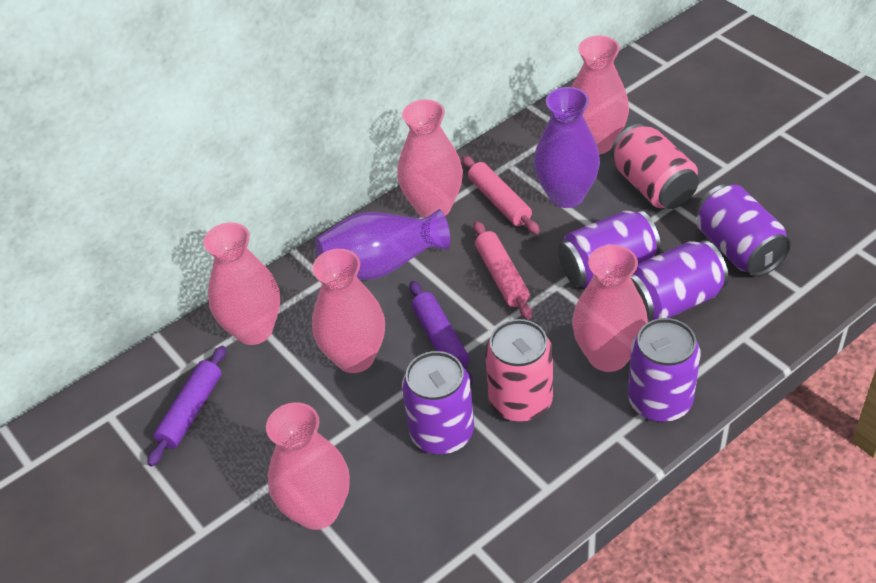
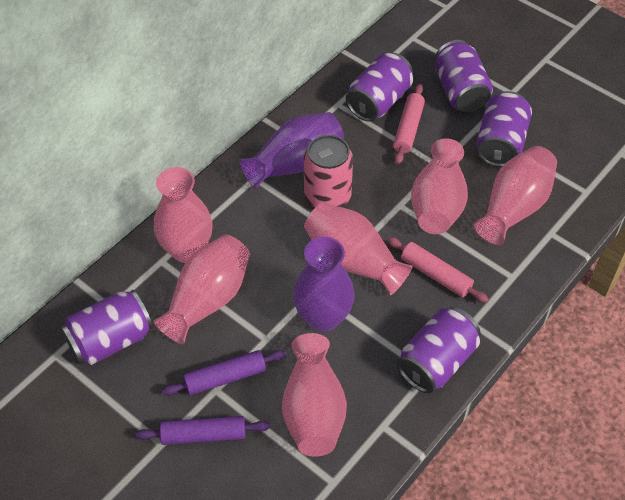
pink can: [485,319,553,422] [611,124,699,209] = 2 -> [304,135,353,208] = 1

